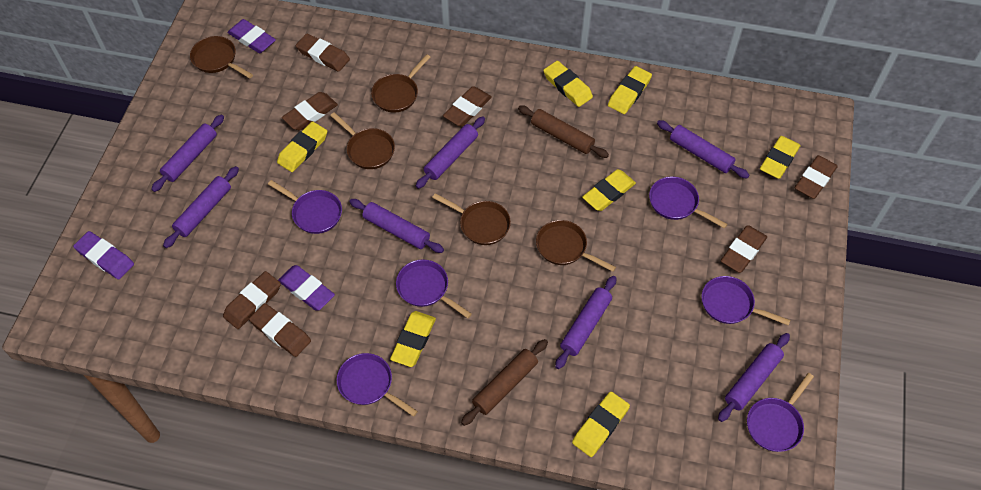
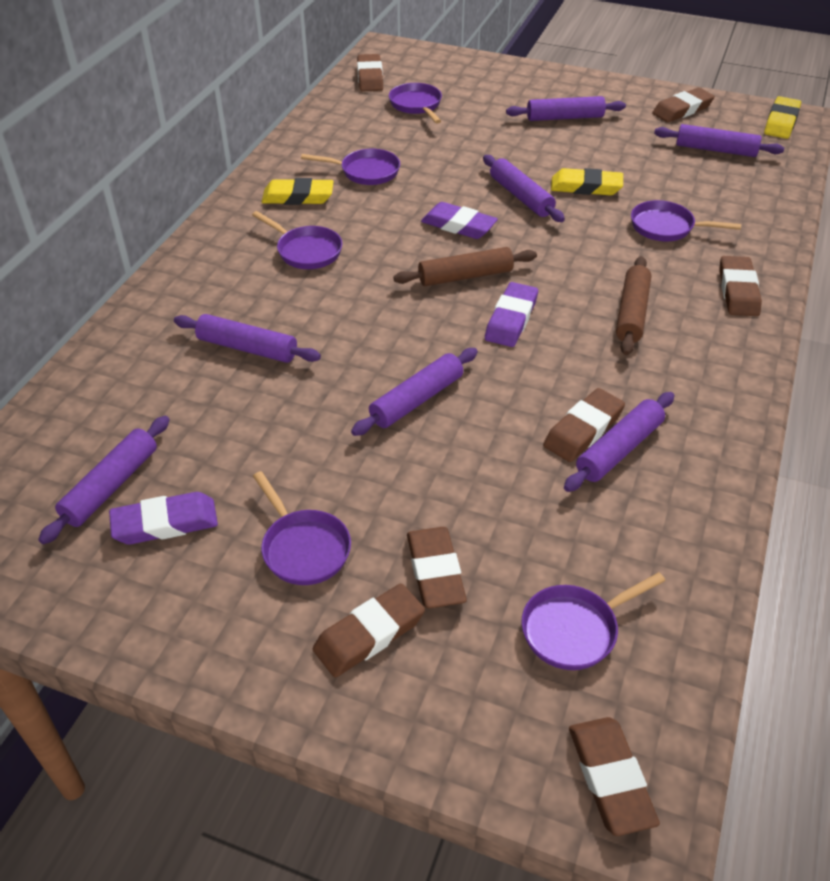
brown pan: [190,36,253,78] [330,112,395,169] [371,54,430,113] [432,193,511,245] [536,220,616,272] = 5 -> none = 0
yellow eraser: [277,121,327,172] [390,311,436,367] [543,61,593,107] [572,392,630,457] [582,169,636,211] [608,66,652,114] [760,136,801,179] = 7 -> [262,178,334,205] [551,168,623,195] [764,96,801,139] = 3

